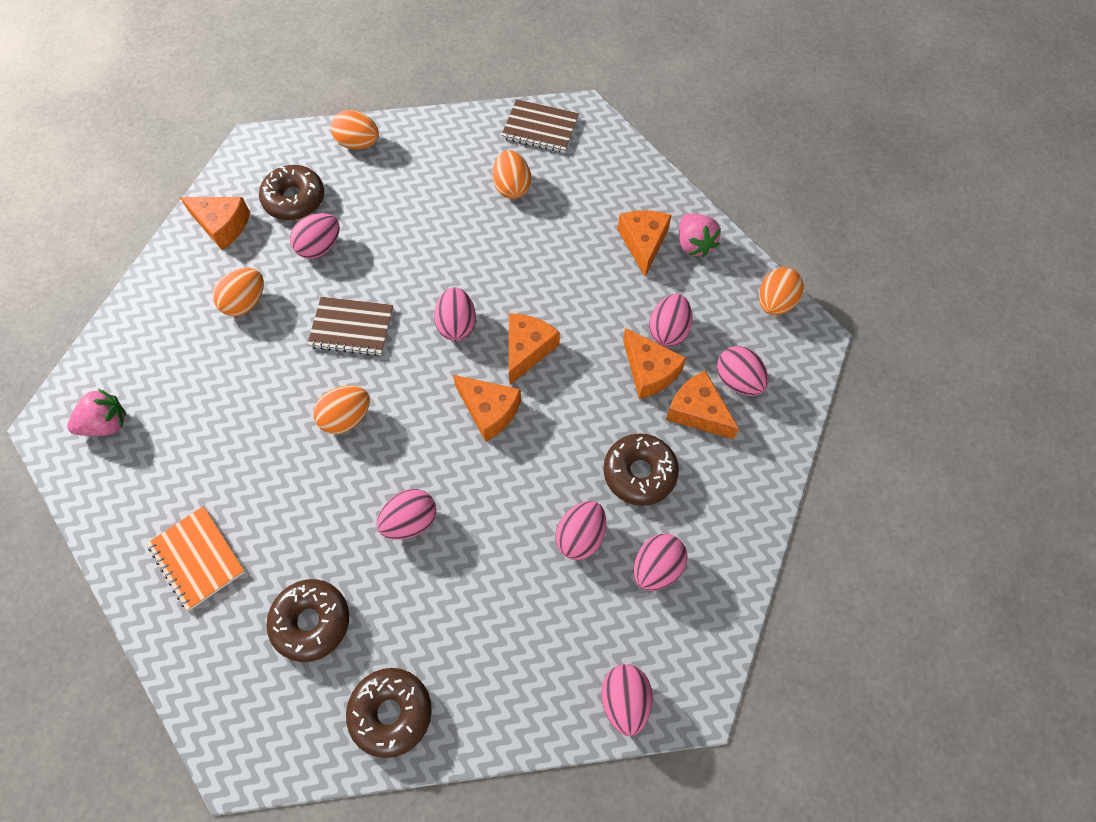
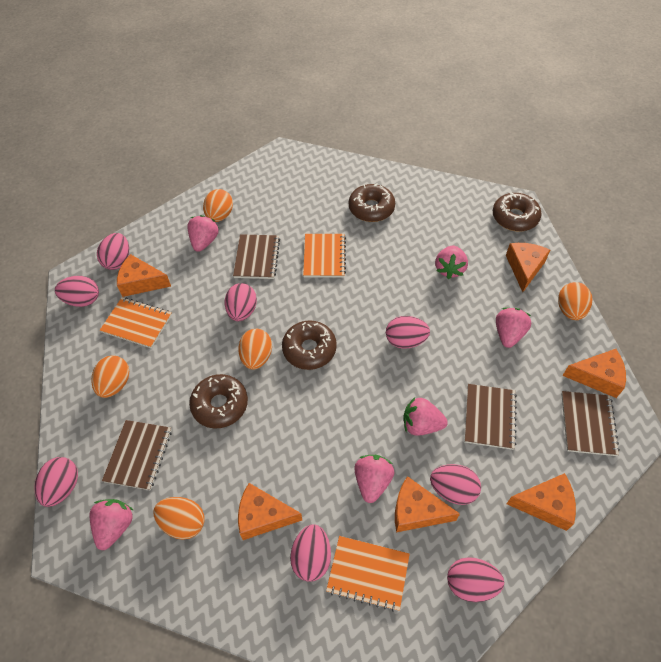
brown notebook: [307,297,393,356] [501,99,579,153] = 2 -> [102,420,172,490] [233,234,280,279] [465,384,517,450] [561,391,620,456] = 4
orange notebook: [147,506,245,611] = 1 -> [100,297,172,348] [303,234,346,277] [326,536,410,612] = 3
pink strawberry: [67,388,126,436] [679,213,721,257] = 2 -> [89,499,133,550] [187,215,219,252] [354,455,395,503] [403,397,448,436] [435,246,468,279] [496,308,531,348] = 6

